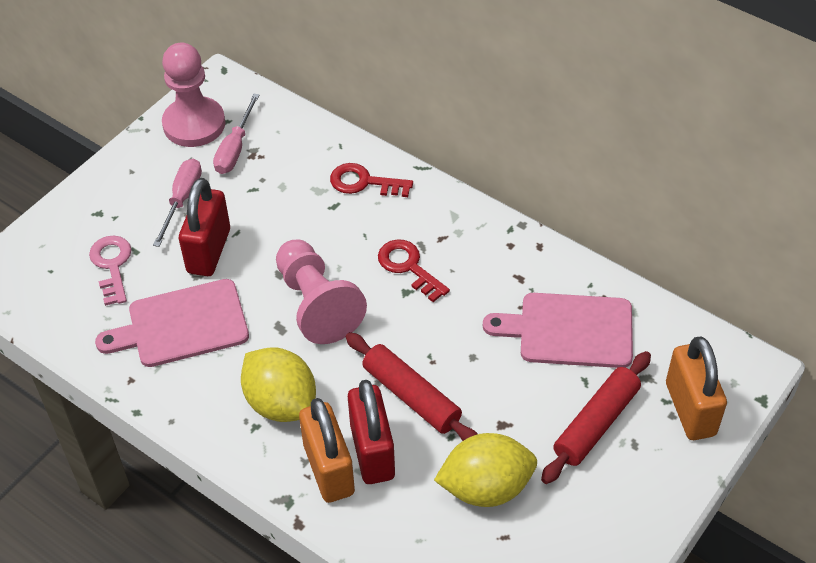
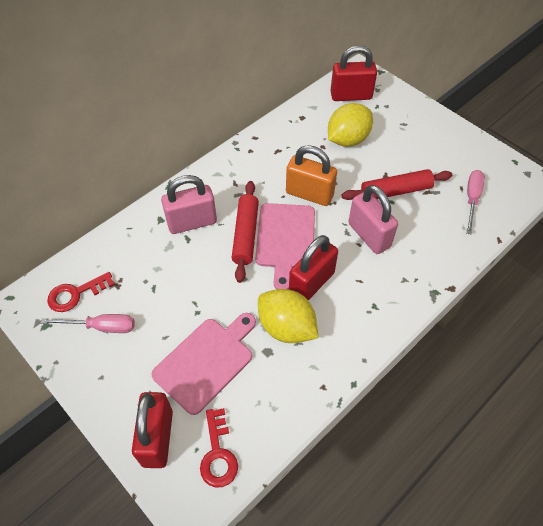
orange padlock: [299,398,355,503] [666,336,727,440] = 2 -> [286,145,337,206] = 1
pink key: [89,235,132,306] = 1 -> none = 0
pink padlock: none = 0 -> [161,175,217,234] [348,185,398,254] = 2
pink pawn: [162,43,225,147] [276,240,367,344] = 2 -> none = 0
red padlock: [179,178,230,276] [348,380,395,484] = 2 -> [132,392,173,468] [289,235,338,300] [331,45,377,101] = 3

